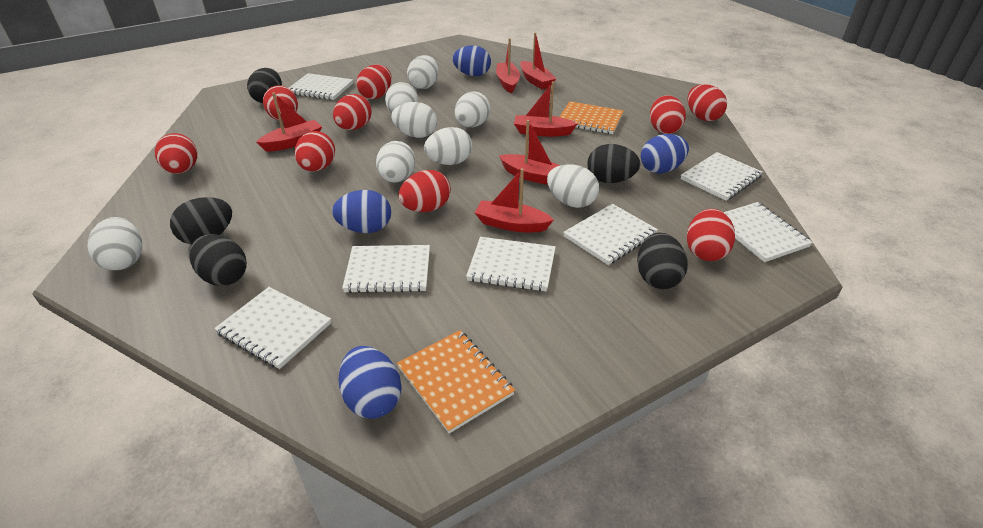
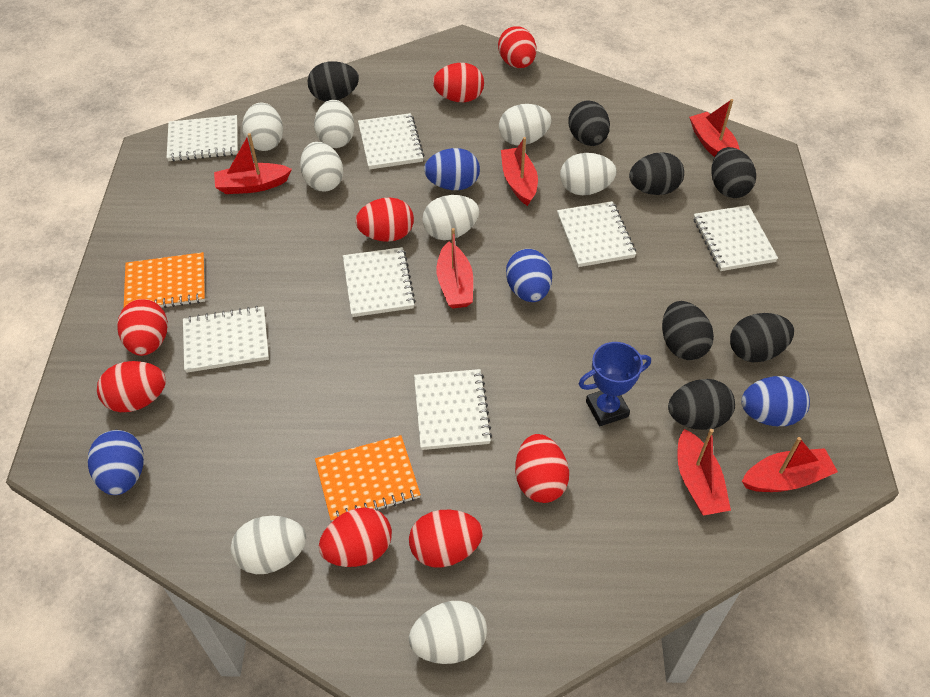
black egg: [170,197,232,245] [189,234,247,286] [247,68,282,103] [587,144,640,183] [637,233,688,289] = 5 -> [307,61,359,102] [568,101,610,146] [629,152,684,195] [662,301,714,360] [668,379,735,430] [711,147,756,198] [730,313,794,362] = 7
blue trophy: none = 0 -> [579,342,651,426] = 1
red egg: [155,133,197,174] [263,85,298,121] [295,131,335,172] [333,94,372,130] [356,64,392,99] [399,170,451,212] [650,95,686,134] [687,84,727,121] [687,209,735,261] = 9 -> [97,361,166,412] [117,299,168,356] [319,508,392,567] [355,197,414,242] [409,510,483,567] [433,63,484,102] [498,26,536,68] [515,434,569,503] = 8

